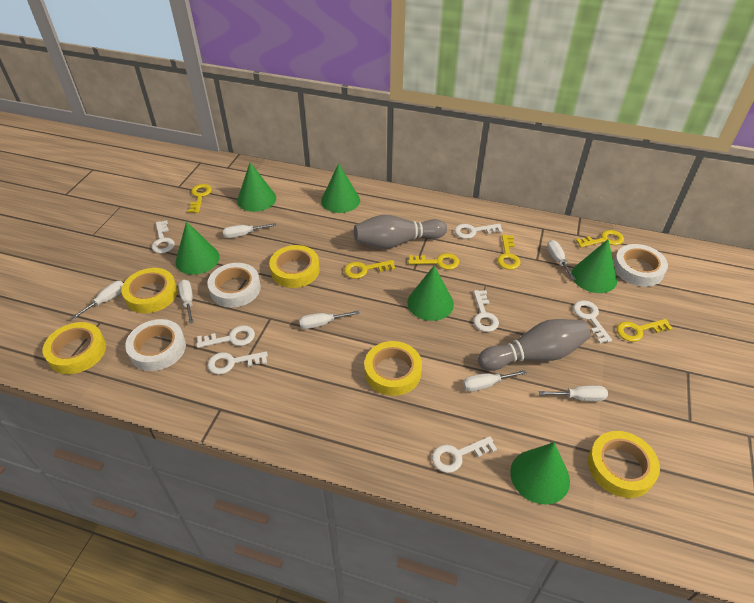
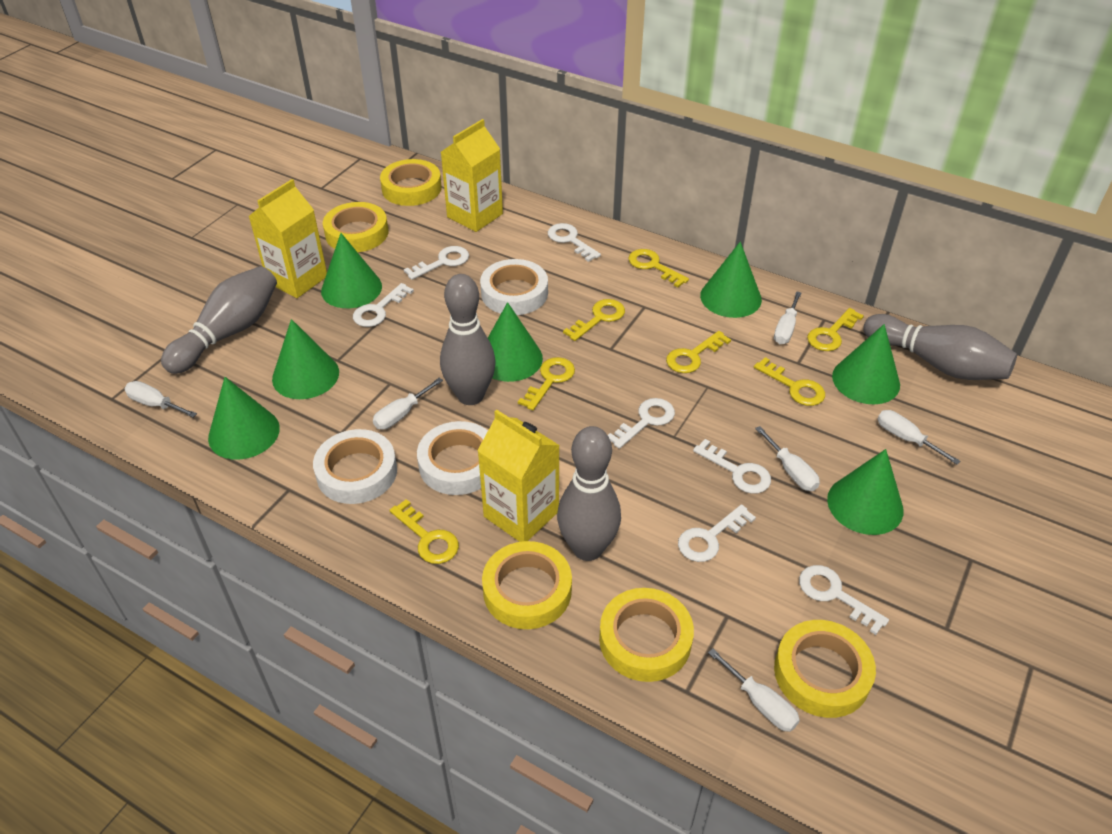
green cone: [175,221,220,275] [237,162,276,212] [321,163,360,213] [407,266,454,321] [510,442,570,505] [572,240,617,293] = 6 -> [208,377,280,460] [272,319,339,399] [321,233,382,308] [488,302,543,382] [700,242,762,318] [827,449,904,535] [832,324,900,404] = 7
grey bowling pin: [354,215,447,249] [478,319,590,371] = 2 -> [161,266,277,374] [440,274,496,405] [557,426,621,561] [863,314,1017,380] = 4
white screwdriver: [71,281,123,319] [178,279,193,324] [223,223,276,238] [299,311,359,329] [463,370,527,392] [539,385,608,401] [547,240,575,280] = 7 -> [124,381,197,417] [373,378,443,429] [708,648,800,732] [755,426,820,491] [774,291,801,344] [878,410,960,465] = 6
yellow carton: none = 0 -> [249,179,327,298] [441,119,503,232] [477,410,560,542] = 3
yellow key: [188,184,212,213] [344,260,396,279] [408,253,459,270] [497,235,521,270] [576,230,624,248] [617,319,673,342] = 6 -> [390,499,459,564] [518,357,575,410] [563,299,625,341] [628,249,689,288] [666,331,731,373] [754,357,825,406] [807,308,864,351] = 7

